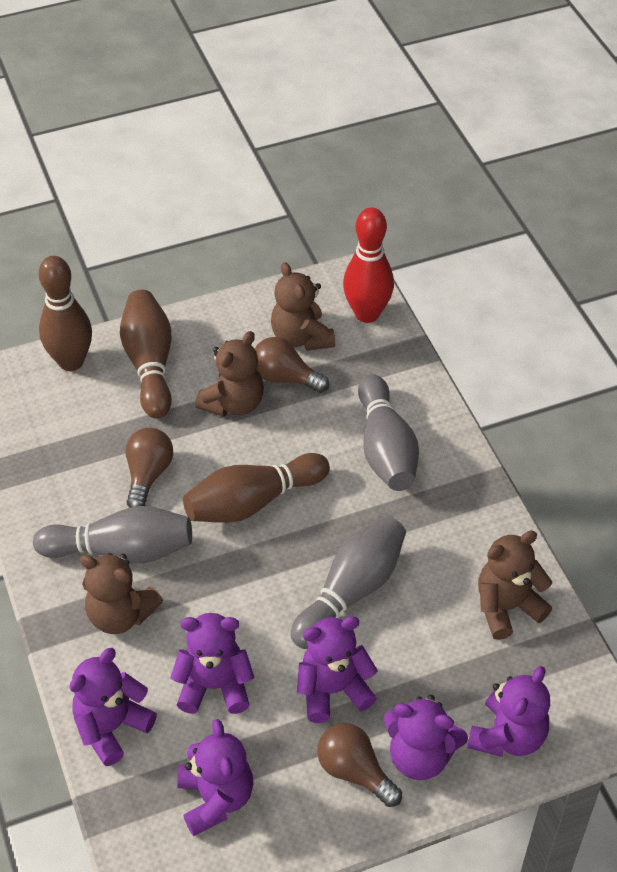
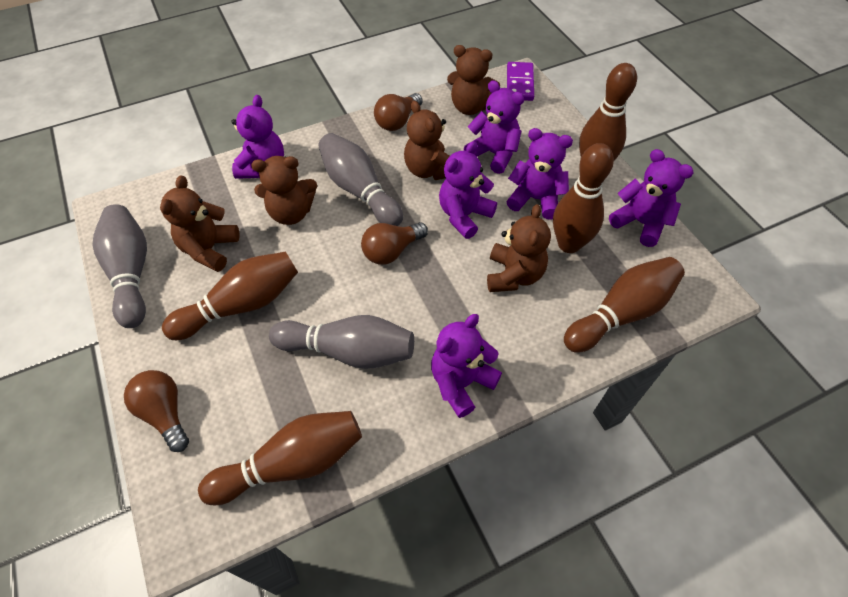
brown bowling pin: [39,256,92,371] [120,290,172,419] [183,453,330,523] = 3 -> [162,252,298,340] [198,411,362,505] [553,143,614,253] [564,257,685,353] [579,63,637,160] = 5
brown teddy bear: [80,553,163,634] [195,331,264,417] [271,262,335,351] [478,531,552,640] = 4 -> [160,175,240,272] [251,156,317,225] [404,100,450,180] [447,45,500,115] [487,204,551,292] = 5
purple domino: none = 0 -> [507,62,534,101] = 1
red bowling pin: [343,207,394,323] = 1 -> none = 0

